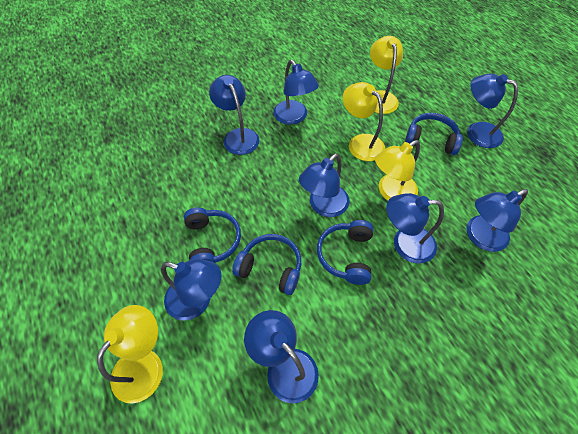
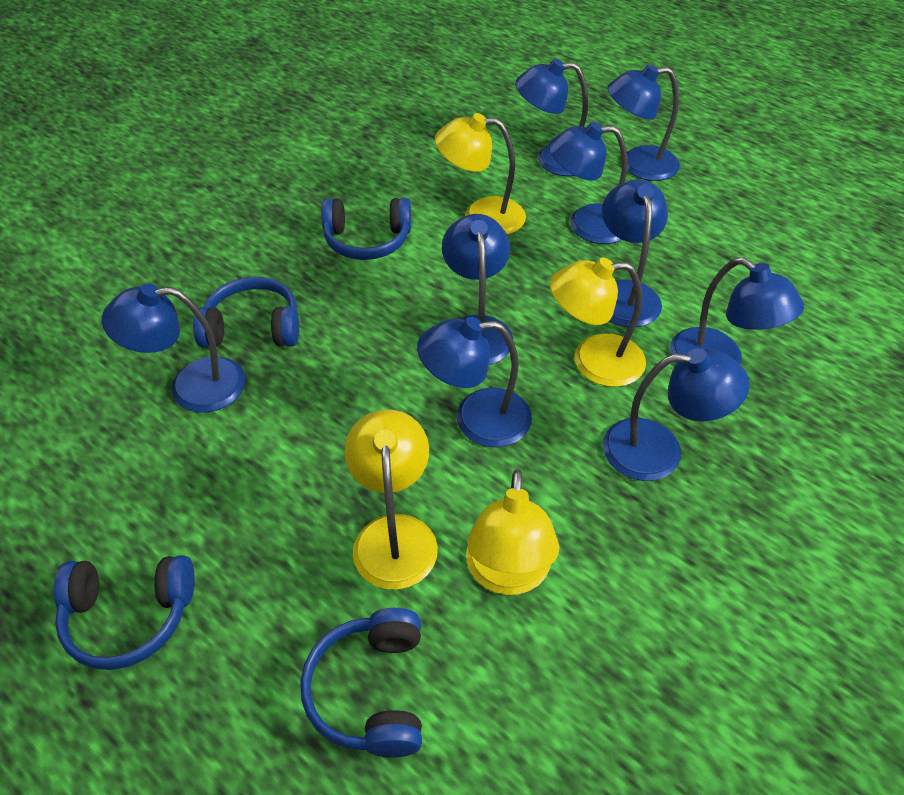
blue lamp: [161,259,221,320] [209,75,259,155] [244,310,319,403] [273,60,319,125] [299,153,349,217] [386,193,444,264] [467,73,518,148] [467,189,528,252] = 8 -> [102,284,246,413] [417,317,532,447] [442,214,513,365] [515,59,588,176] [549,121,628,244] [602,180,668,327] [603,348,750,481] [607,64,680,181] [670,258,804,364] = 9

